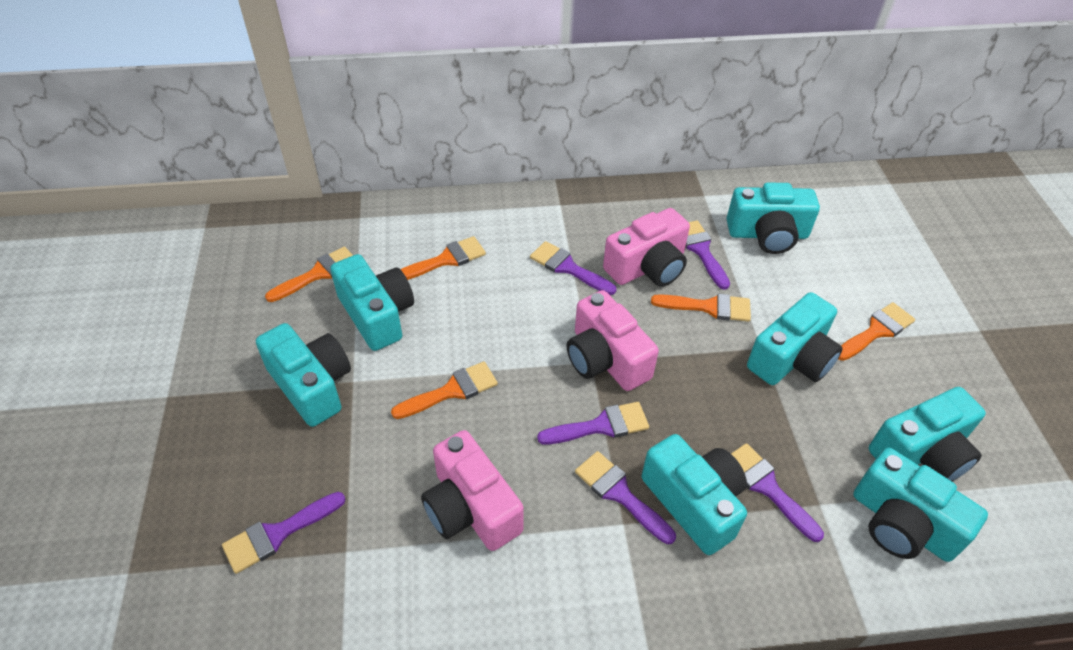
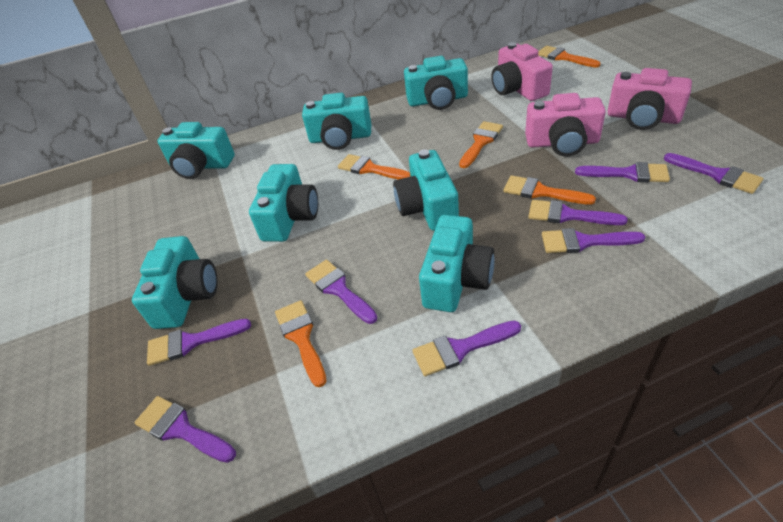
purple brush: [222,492,345,574] [530,241,617,295] [537,402,649,445] [575,451,676,544] [685,220,730,290] [731,443,824,542] = 6 -> [134,396,236,463] [147,319,251,366] [305,260,377,324] [412,321,521,376] [528,200,628,225] [542,228,645,253] [575,162,670,182] [664,153,764,194] = 8

